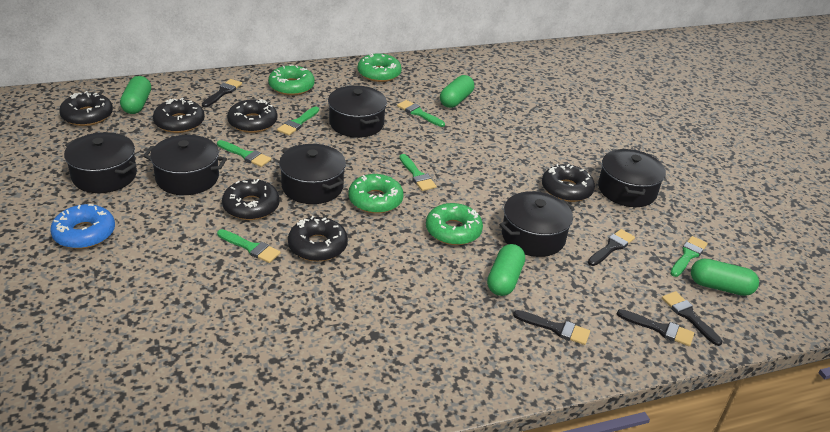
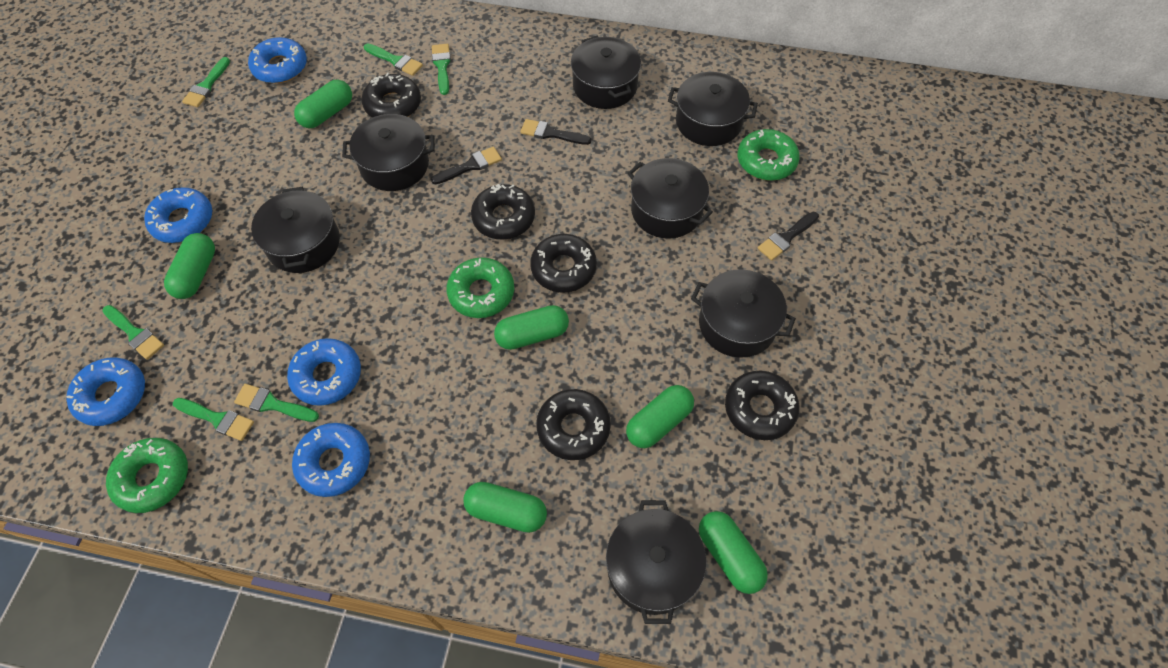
black brush: [202,79,242,107] [513,310,590,345] [588,229,635,266] [617,309,694,346] [662,291,722,346] = 5 -> [431,147,502,184] [520,119,592,145] [758,212,819,261] = 3
black donut: [59,91,113,126] [153,98,205,133] [222,179,280,220] [227,99,277,133] [288,216,348,262] [542,164,595,202] = 6 -> [361,73,421,118] [471,184,535,240] [530,234,597,293] [536,389,611,460] [725,371,799,440] = 5
black pot: [64,132,137,193] [143,135,227,195] [279,144,346,204] [328,85,387,138] [499,191,574,257] [598,148,666,207] = 6 -> [251,187,340,273] [342,114,434,191] [571,36,641,109] [606,500,706,624] [628,158,713,239] [668,72,758,146] [691,269,796,358] = 7
blue donut: [50,204,115,249] = 1 -> [66,357,145,426] [144,187,212,243] [248,37,307,83] [287,338,361,406] [292,423,370,497] = 5
green capsule: [120,76,151,114] [440,75,474,108] [487,244,525,296] [691,258,759,296] = 4 -> [164,233,215,299] [294,80,352,128] [463,482,547,533] [494,305,569,350] [626,385,694,448] [699,511,768,594] = 6
green donut: [268,65,315,96] [348,174,404,214] [358,53,402,82] [426,203,483,245] = 4 -> [106,438,188,513] [446,257,514,318] [738,129,800,181] = 3

